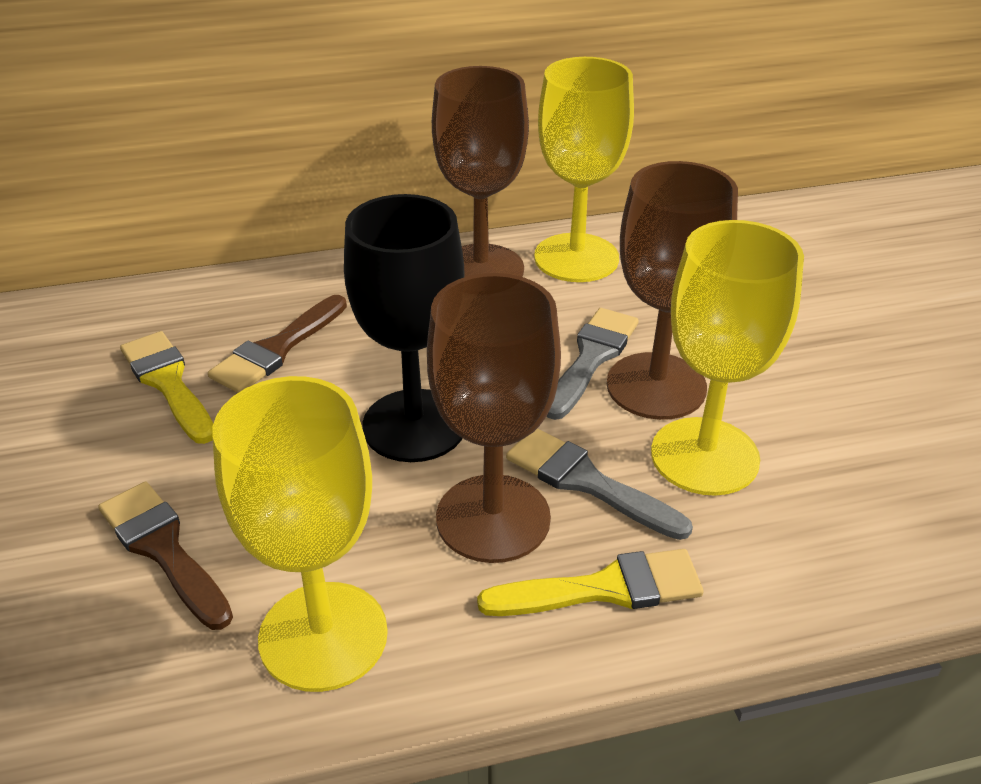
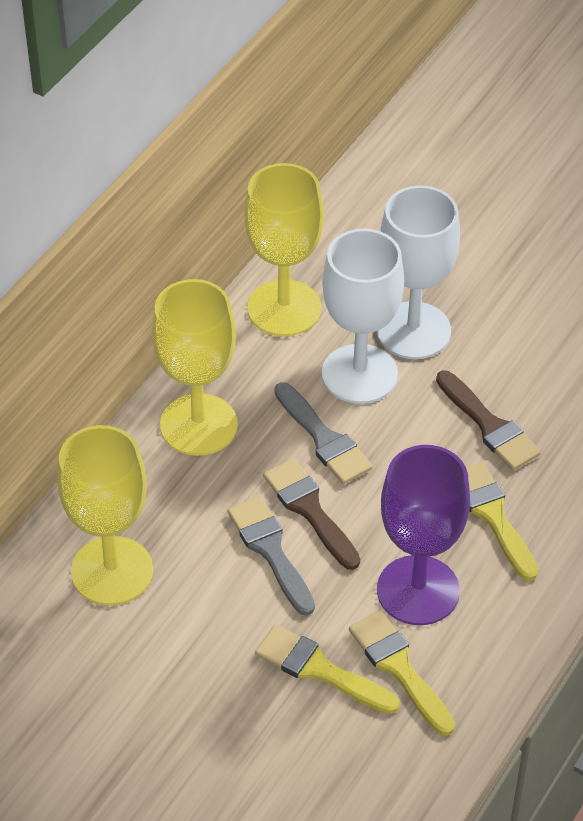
black goblet: [344,194,465,462] = 1 -> none = 0
brown goblet: [427,273,561,563] [432,66,529,277] [607,161,738,420] = 3 -> none = 0
purple goblet: none = 0 -> [377,445,470,625] = 1
white goblet: none = 0 -> [322,229,404,404] [376,185,460,359] = 2
yellow brush: [120,331,213,444] [477,549,704,616] = 2 -> [255,625,399,714] [349,611,455,736] [466,463,538,581] = 3

